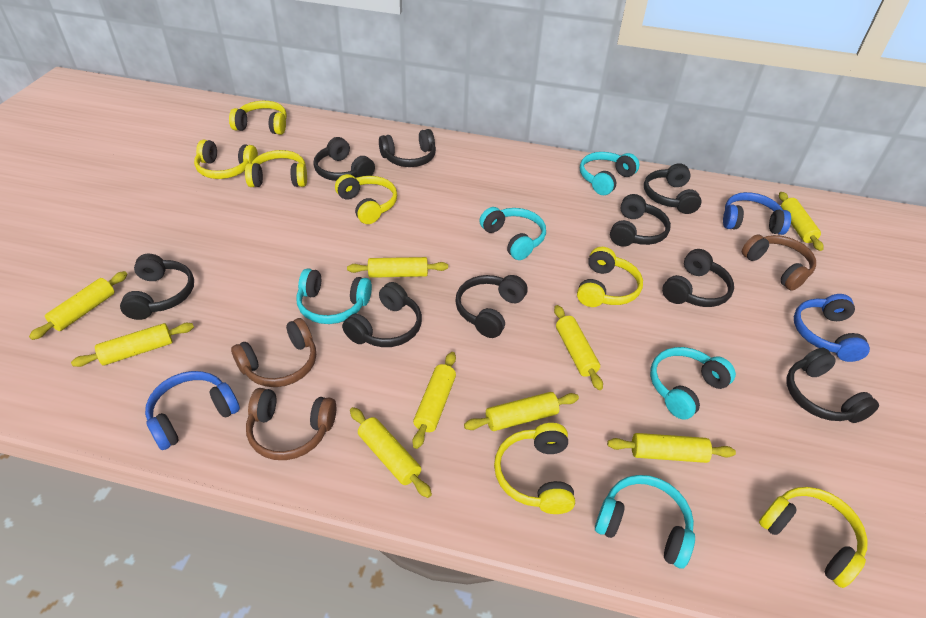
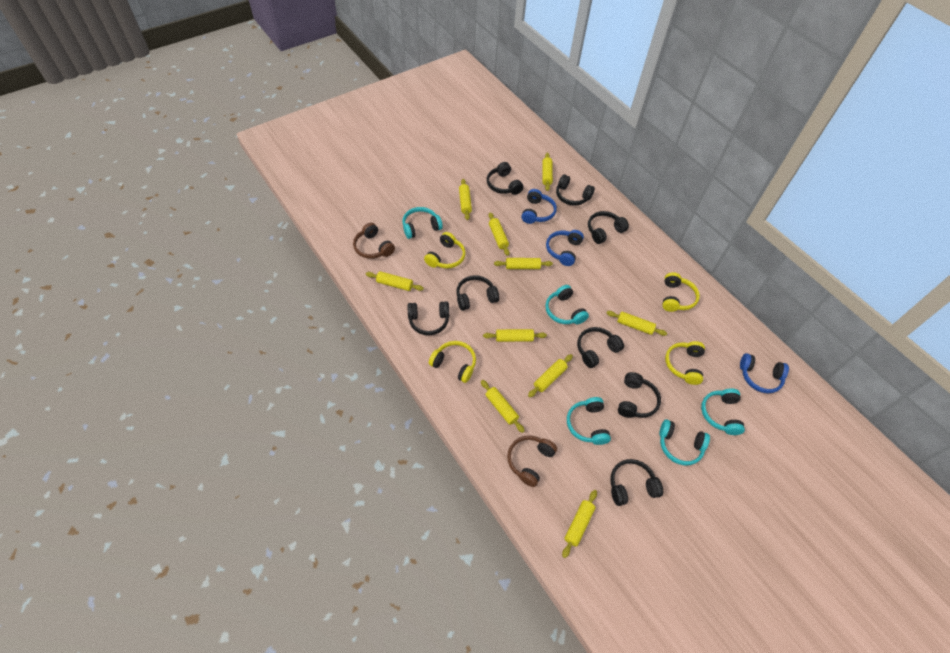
black headphones: [120,254,194,320] [313,137,375,181] [342,282,422,347] [379,129,436,167] [455,275,528,338] [610,194,671,247] [644,163,702,214] [662,249,734,307] [786,348,879,423] = 9 -> [408,301,449,335] [456,275,499,311] [487,162,523,195] [556,174,595,206] [577,327,624,368] [588,211,629,244] [610,459,663,506] [618,372,661,418] = 8
brown headphones: [231,318,316,387] [246,388,336,460] [742,234,816,291] = 3 -> [353,222,395,259] [507,435,557,487] = 2
yellow headphones: [194,140,258,179] [229,101,287,135] [245,150,307,187] [335,174,397,224] [494,423,575,514] [577,247,643,307] [759,487,868,588] = 7 -> [424,232,466,269] [429,341,476,383] [662,272,700,312] [665,341,705,385] = 4
yellow rolling pin: [29,271,128,340] [71,323,194,367] [347,257,448,278] [350,407,432,498] [412,352,456,449] [464,392,579,431] [554,305,603,390] [607,433,736,463] [779,192,824,251] = 9 -> [366,271,424,291] [459,179,472,220] [481,380,525,433] [483,329,547,342] [489,212,509,256] [494,258,553,269] [528,354,573,397] [542,153,553,191] [562,490,597,558] [607,311,667,336] = 10

